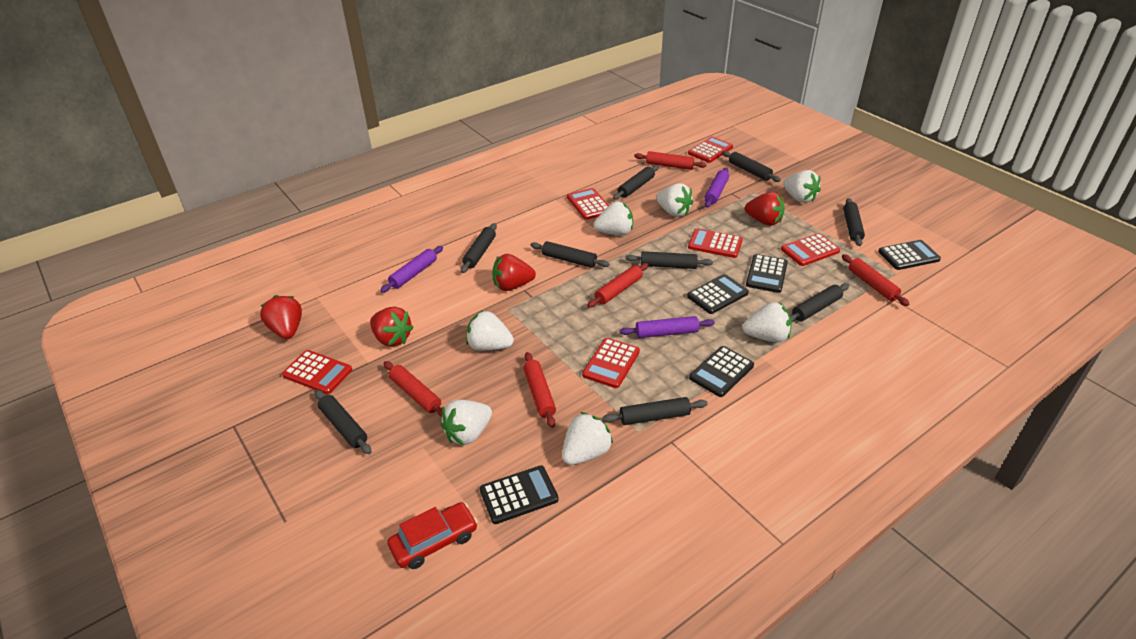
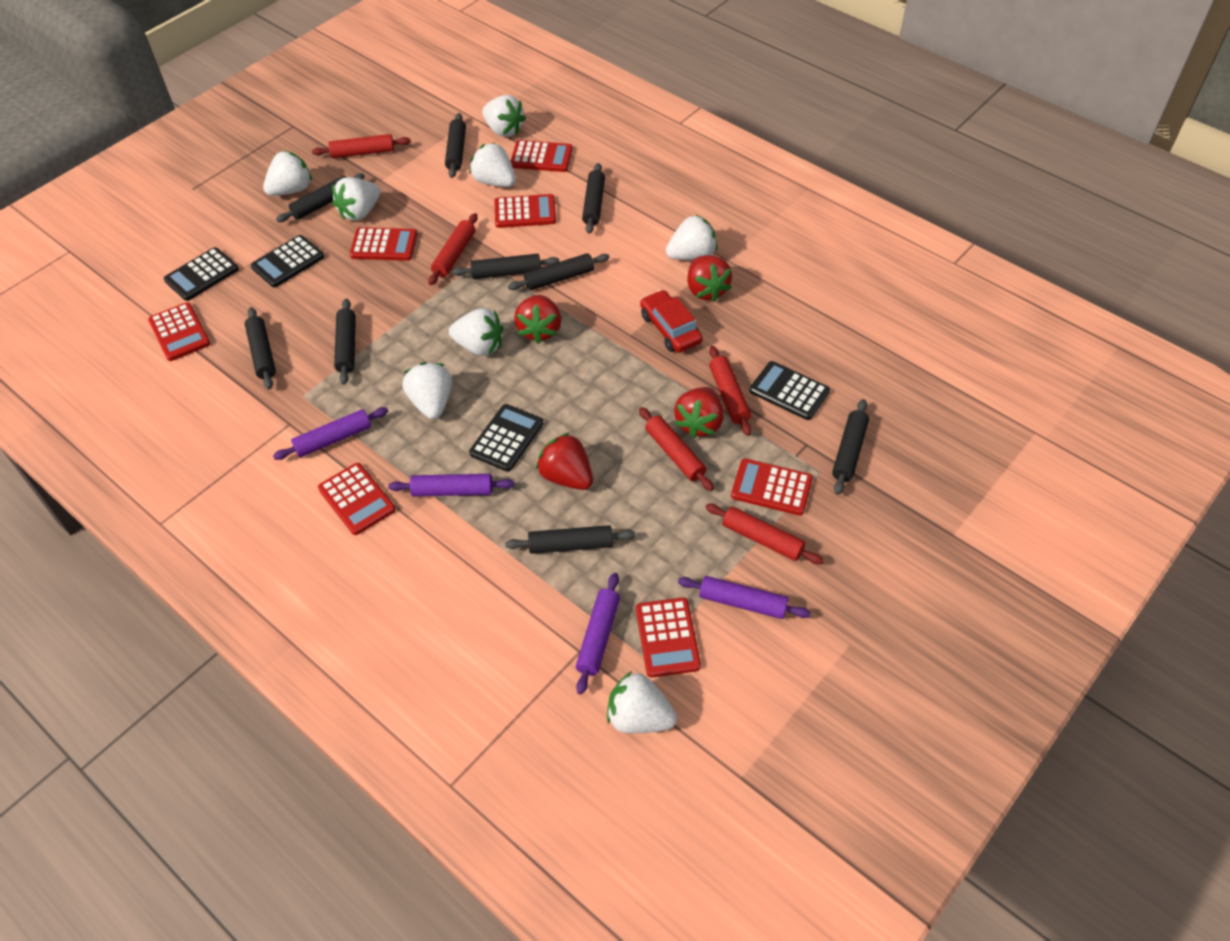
black calculator: [480,465,559,524] [687,274,749,314] [689,346,754,397] [746,254,788,293] [878,240,941,270] = 5 -> [164,247,239,301] [251,235,324,287] [469,404,543,472] [749,361,830,420] = 4
purple rolling pin: [380,246,443,293] [620,316,715,338] [704,168,729,208] = 3 -> [273,407,388,460] [388,474,514,496] [576,573,620,694] [678,576,811,619] = 4
red calculator: [282,350,352,394] [567,188,609,220] [582,338,640,388] [688,136,733,163] [688,228,743,258] [781,233,840,266] = 6 -> [148,302,211,361] [318,463,396,535] [350,227,417,261] [494,194,556,228] [510,140,573,172] [636,597,701,677] [731,458,813,515] = 7
white strawberry: [440,399,492,445] [466,310,514,351] [562,412,613,465] [593,201,633,235] [656,183,693,217] [742,302,792,342] [783,170,821,203] = 7 -> [263,151,312,196] [332,177,380,220] [402,362,452,419] [449,308,503,356] [470,143,516,187] [482,95,526,137] [607,671,677,733] [666,215,717,260] = 8

